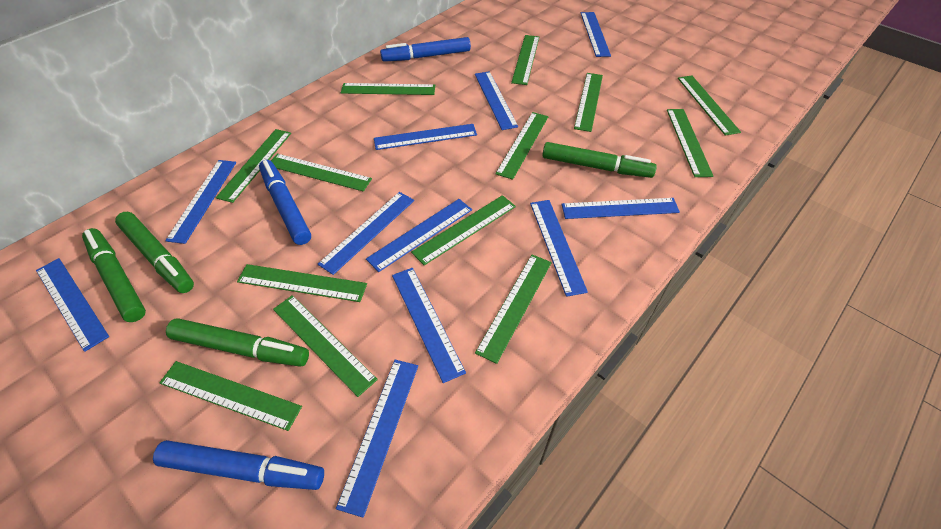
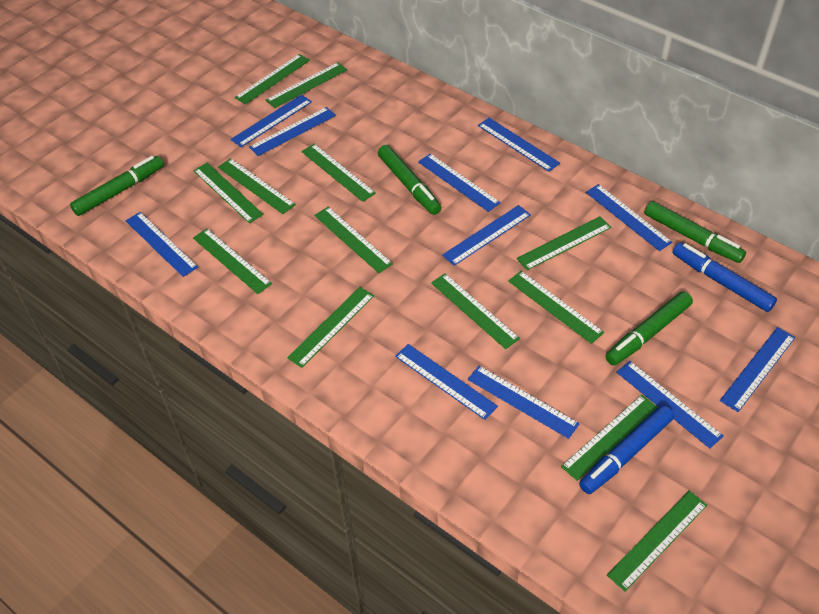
blue marker: [153,440,324,490] [259,160,311,245] [380,37,471,62] = 3 -> [579,405,674,494] [673,243,777,312] = 2

